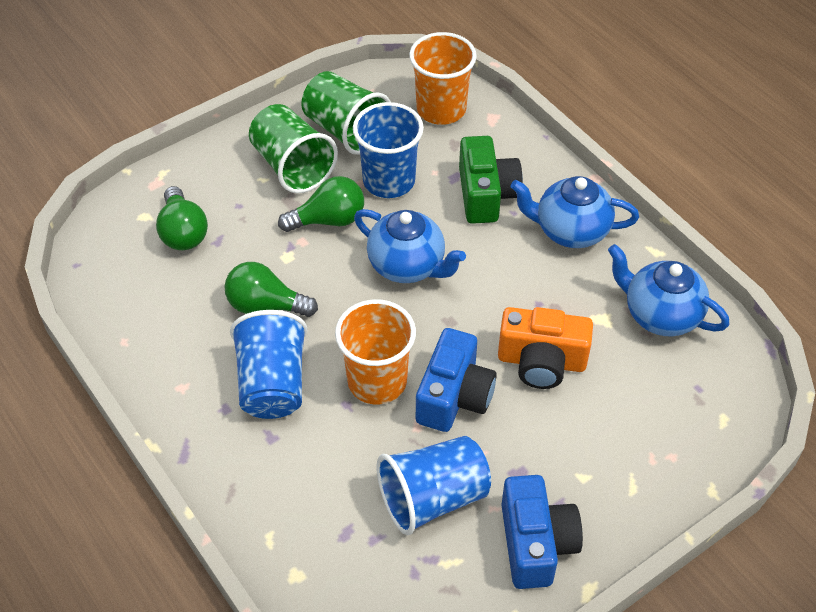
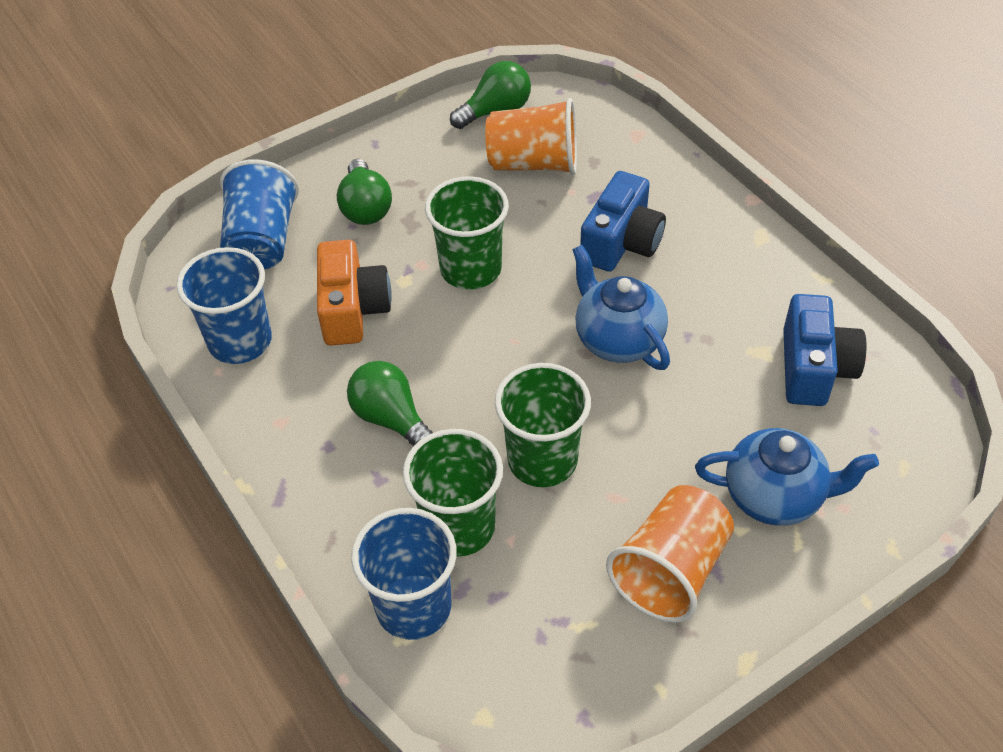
blue teapot: [354,209,466,283] [510,176,639,248] [608,244,730,337] = 3 -> [572,245,670,370] [695,428,879,526] = 2
green camera: [459,136,523,224] = 1 -> none = 0
green cup: [249,104,338,193] [302,71,391,155] = 2 -> [403,429,503,557] [425,176,509,290] [495,363,591,487] = 3

